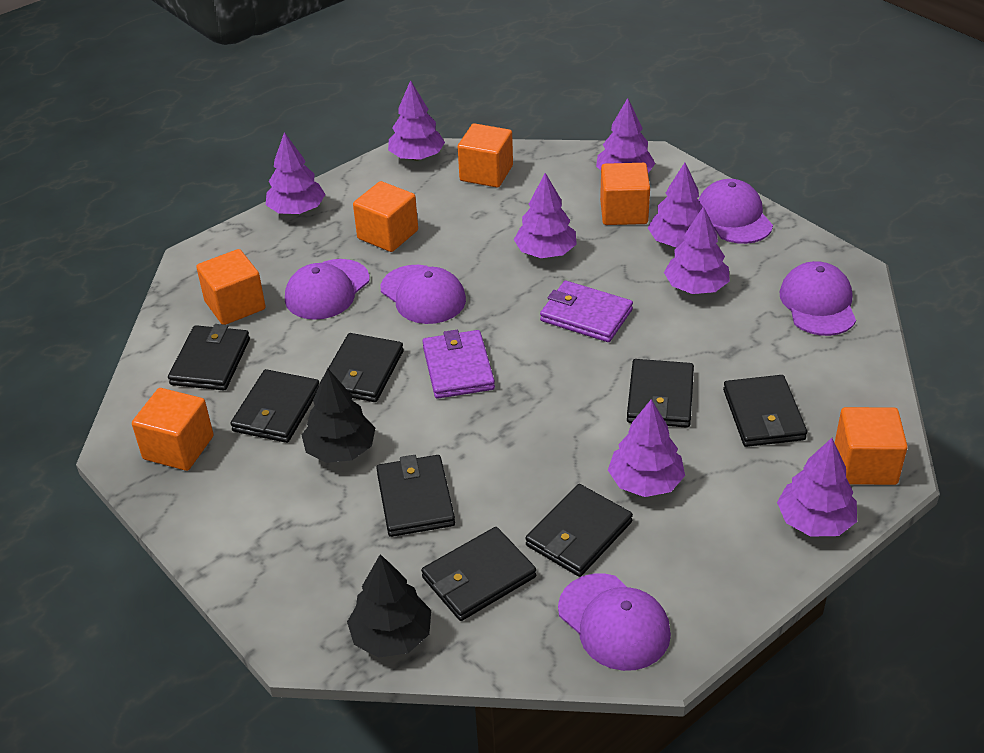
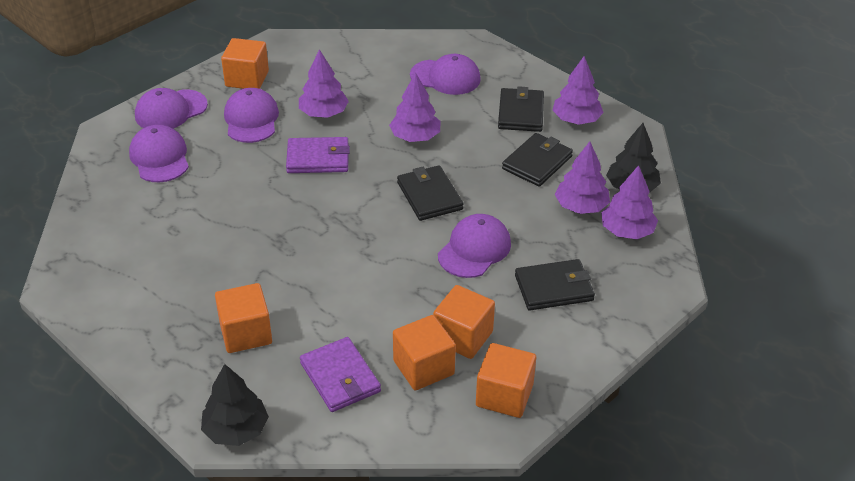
black wallet: [168,324,250,390] [230,369,319,443] [320,333,404,402] [376,455,455,537] [421,527,536,621] [526,484,633,577] [627,359,694,428] [723,375,807,447] = 8 -> [397,165,463,221] [498,86,544,132] [502,133,573,187] [515,259,595,310] = 4
orange cube: [132,388,214,471] [196,249,266,325] [353,181,418,252] [458,123,513,187] [600,163,650,225] [835,407,908,485] = 6 -> [215,283,272,353] [221,38,269,89] [393,315,456,390] [433,285,495,359] [476,343,536,418] = 5
purple tree: [266,132,326,214] [388,80,445,160] [514,173,577,258] [596,98,655,173] [608,399,685,497] [648,163,703,248] [664,206,730,294] [777,438,857,537] = 8 -> [299,49,349,118] [389,72,441,142] [552,56,604,125] [555,142,610,214] [601,165,658,239] = 5

